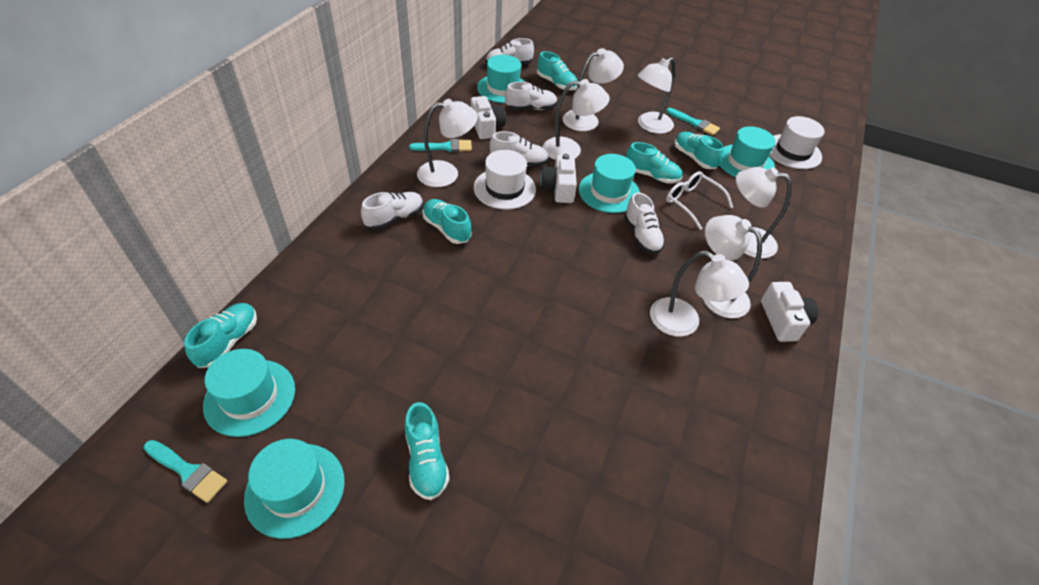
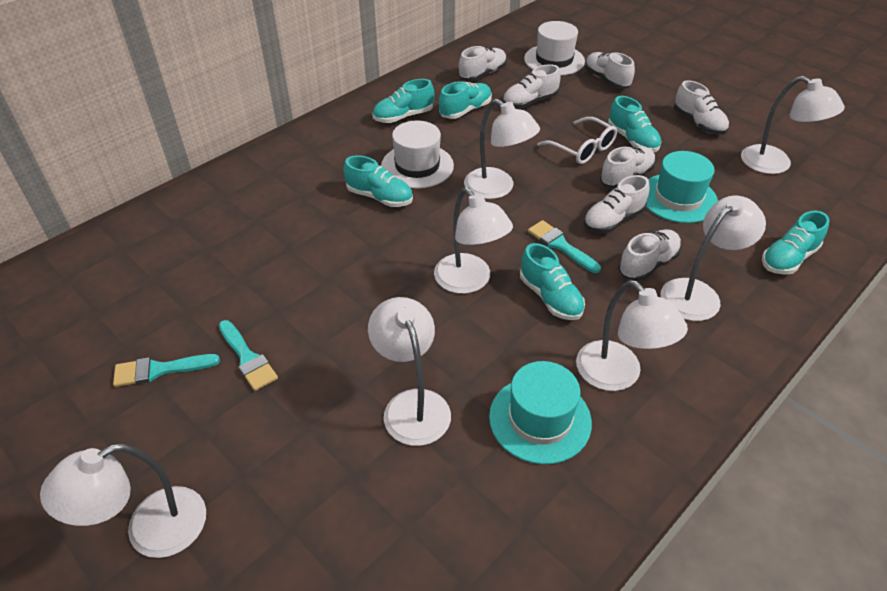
turquoise hat: [203,349,295,437] [244,439,345,539] [477,55,525,103] [579,154,640,213] [720,126,776,177] = 5 -> [489,361,592,464] [646,151,718,223] = 2
white camera: [471,96,506,139] [540,154,577,203] [761,282,818,342] = 3 -> none = 0
white shoe: [361,192,423,230] [485,38,534,64] [490,131,549,167] [505,82,558,110] [624,192,665,254] = 5 -> [459,46,507,81] [503,64,560,108] [584,175,650,233] [585,52,635,89] [600,146,656,188] [618,229,682,281] [674,80,729,135] = 7

